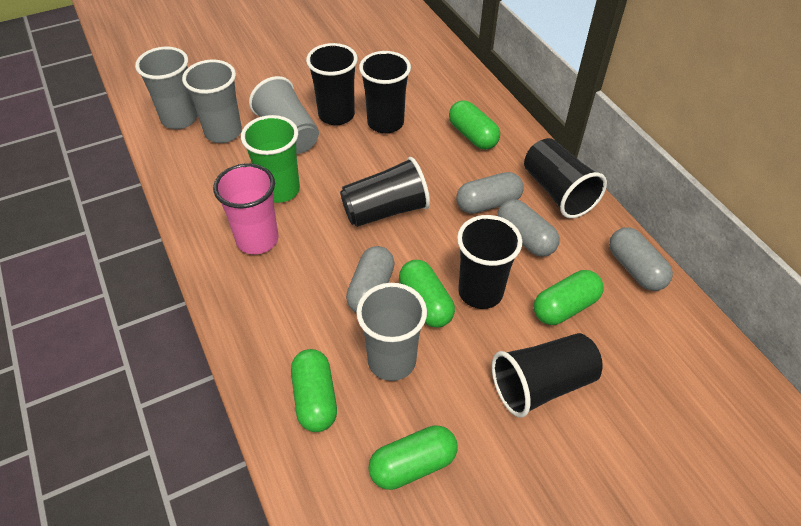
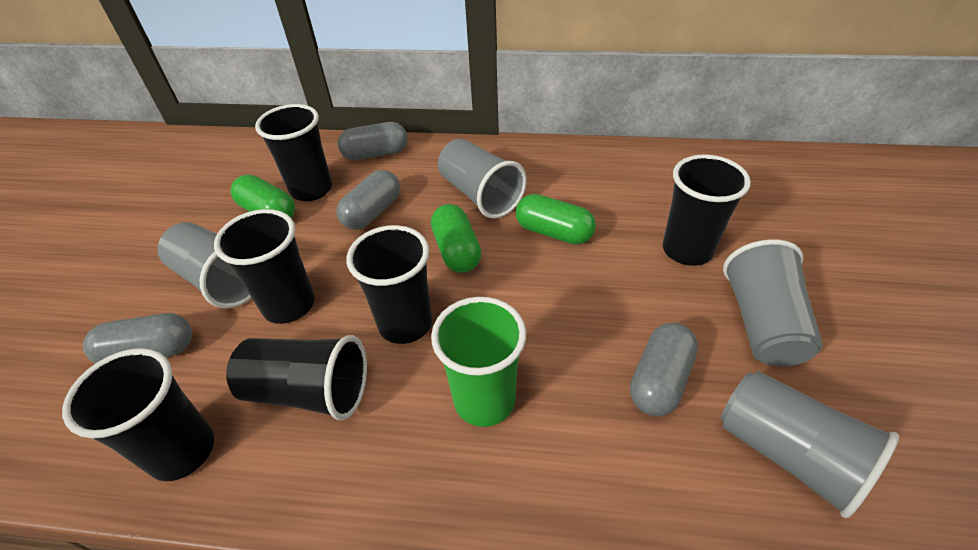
green capsule: [291,349,337,432] [368,425,457,490] [399,260,455,328] [449,100,500,150] [534,270,603,325] = 5 -> [231,175,295,218] [431,204,481,273] [516,194,596,244] = 3
pink cup: [213,163,279,254] = 1 -> none = 0

